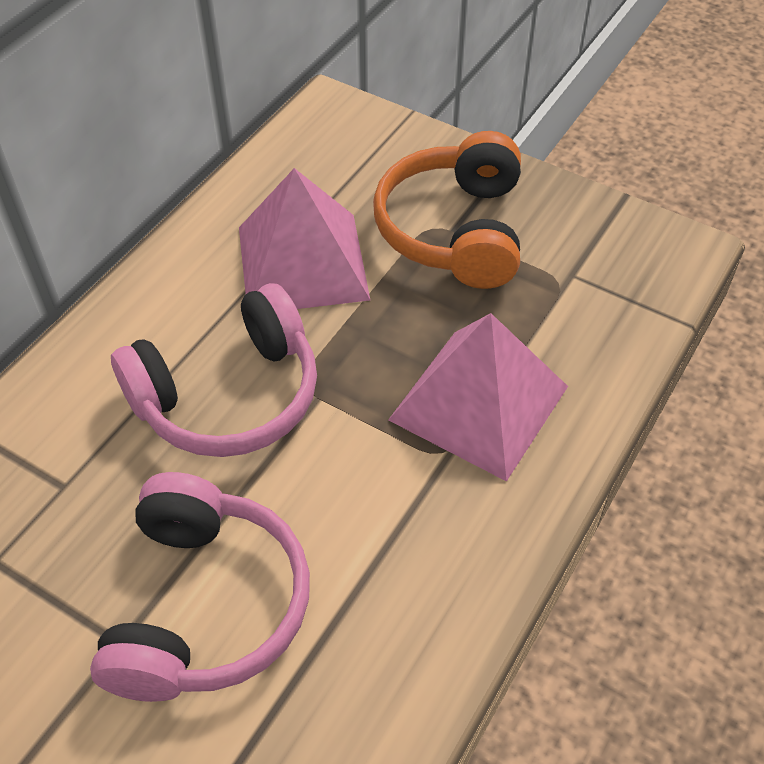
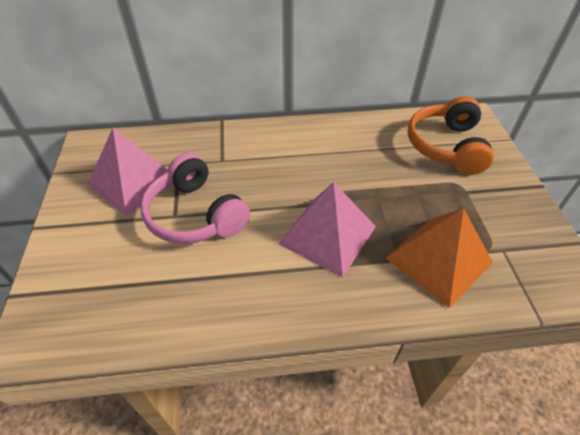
orange pyramid: none = 0 -> [386,208,493,308] = 1
pink headphones: [90,472,310,702] [111,283,317,457] = 2 -> [140,153,250,244] = 1

